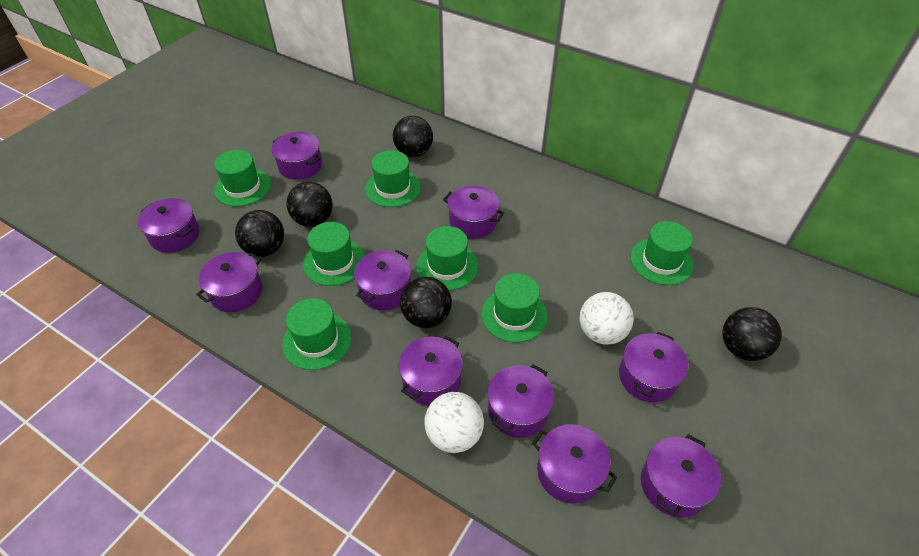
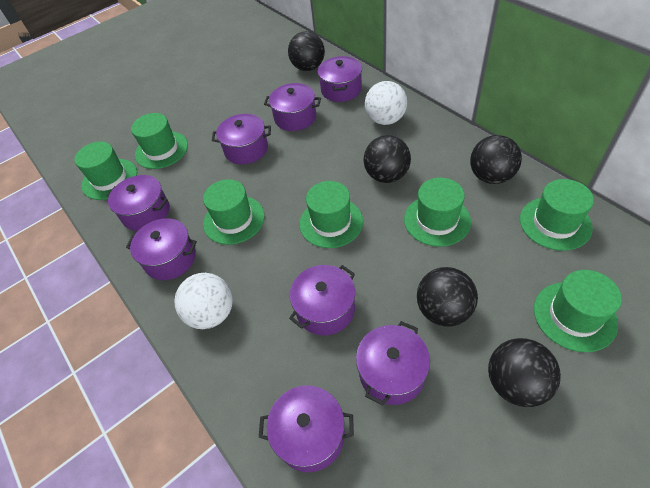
purple pot: [138,198,199,253] [196,252,263,312] [272,132,322,180] [354,250,411,310] [399,336,463,406] [443,185,504,239] [487,364,554,438] [532,424,617,504] [619,332,688,402] [641,434,721,518] = 10 -> [107,175,169,231] [126,218,197,280] [212,114,271,164] [259,385,354,472] [264,83,321,131] [289,265,355,335] [318,56,362,102] [356,321,430,405] = 8

